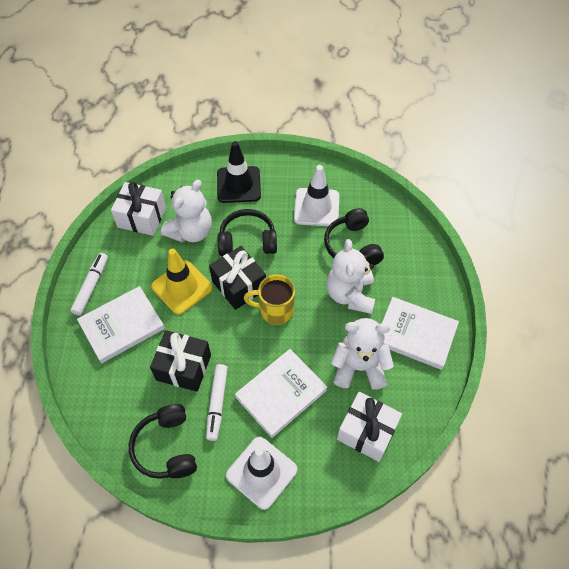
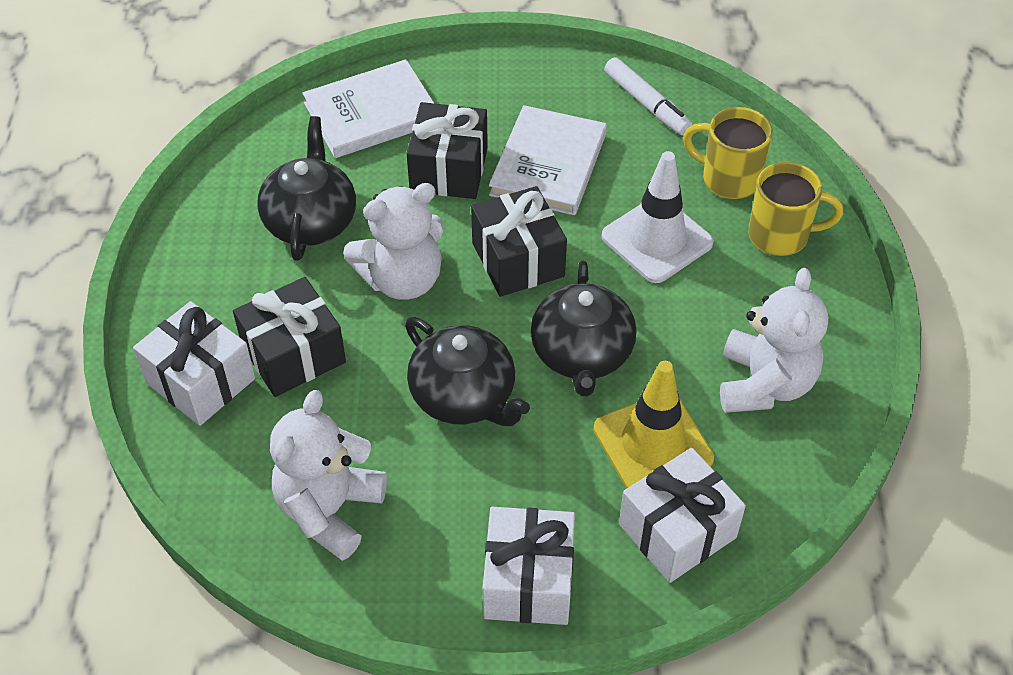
black gift: [150,330,211,392] [209,246,266,310] = 2 -> [233,277,346,397] [407,102,488,199] [471,186,567,297] = 3
black headphones: [129,404,197,479] [218,209,277,256] [324,208,384,265] = 3 -> none = 0
black teapot: none = 0 -> [257,116,356,261] [405,317,530,426] [531,261,636,396] = 3
black traffic cone: [217,141,261,203] = 1 -> none = 0
white book: [77,286,165,363] [235,349,327,438] [382,297,459,370] = 3 -> [303,59,435,158] [489,105,607,215] = 2
white gift: [111,182,166,236] [337,392,402,462] = 2 -> [133,301,255,426] [483,507,575,625] [619,448,746,583] = 3
white marker: [70,253,108,316] [206,364,228,441] = 2 -> [604,57,692,135] = 1
white traffic cone: [226,437,298,510] [294,165,339,226] = 2 -> [602,151,714,283] = 1
yellow mug: [244,275,295,325] = 1 -> [683,107,773,199] [748,162,843,256] = 2

